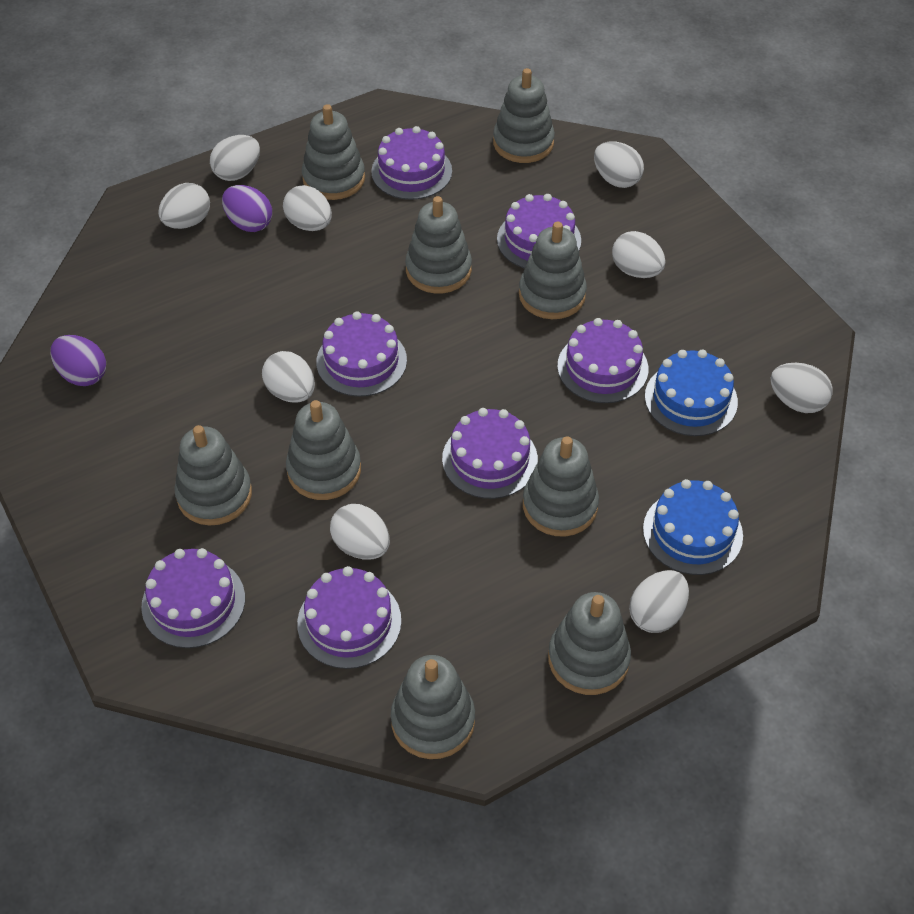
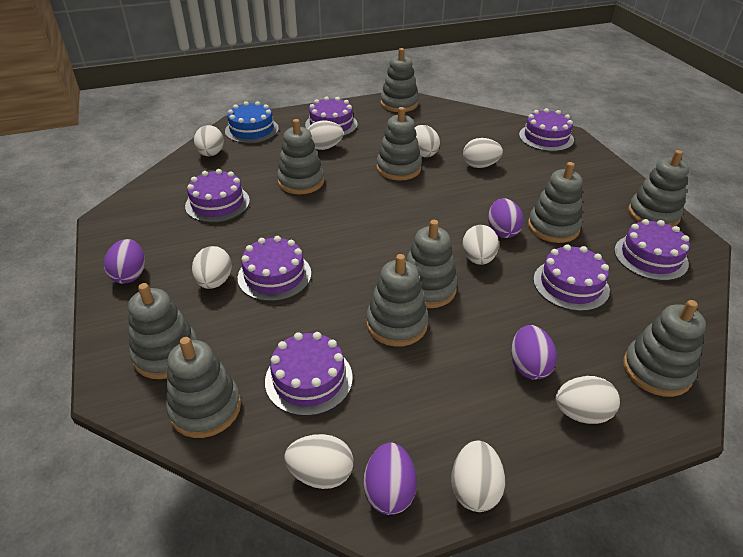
blue cake: [643,479,743,575] [645,350,738,436] = 2 -> [225,101,279,143] = 1
grey stacking toy: [174,425,252,526] [286,400,361,500] [302,104,365,200] [391,655,475,759] [405,196,472,294] [493,68,555,163] [519,222,587,319] [523,436,599,536] [548,592,631,695] = 9 -> [128,283,197,379] [166,337,241,438] [277,119,324,195] [366,254,429,347] [376,107,422,181] [380,48,419,112] [406,220,458,308] [528,162,583,243] [623,300,706,397] [628,150,689,227] = 10
purple egg: [50,335,106,386] [222,185,272,232] = 2 -> [104,239,145,284] [364,442,417,515] [488,198,524,238] [511,325,557,380] = 4

